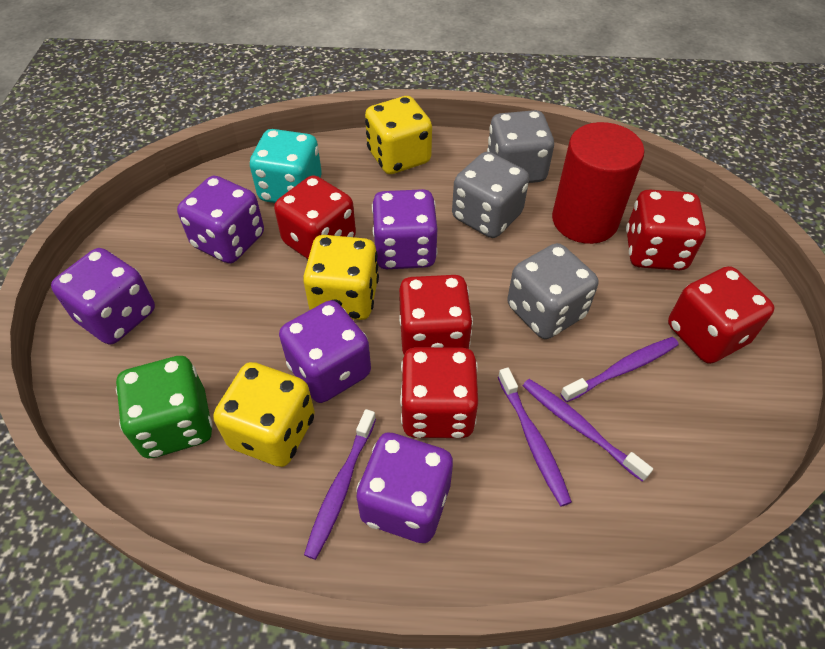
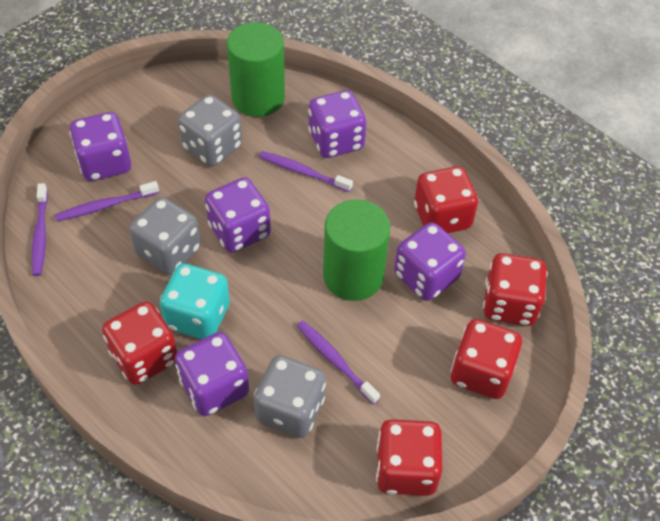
green cylinder: none = 0 -> [227,22,285,117] [323,199,390,301] = 2
green dice: [116,356,213,458] = 1 -> none = 0
red cylinder: [552,122,645,244] = 1 -> none = 0
yellow dice: [213,362,315,467] [303,235,379,320] [365,96,432,174] = 3 -> none = 0

